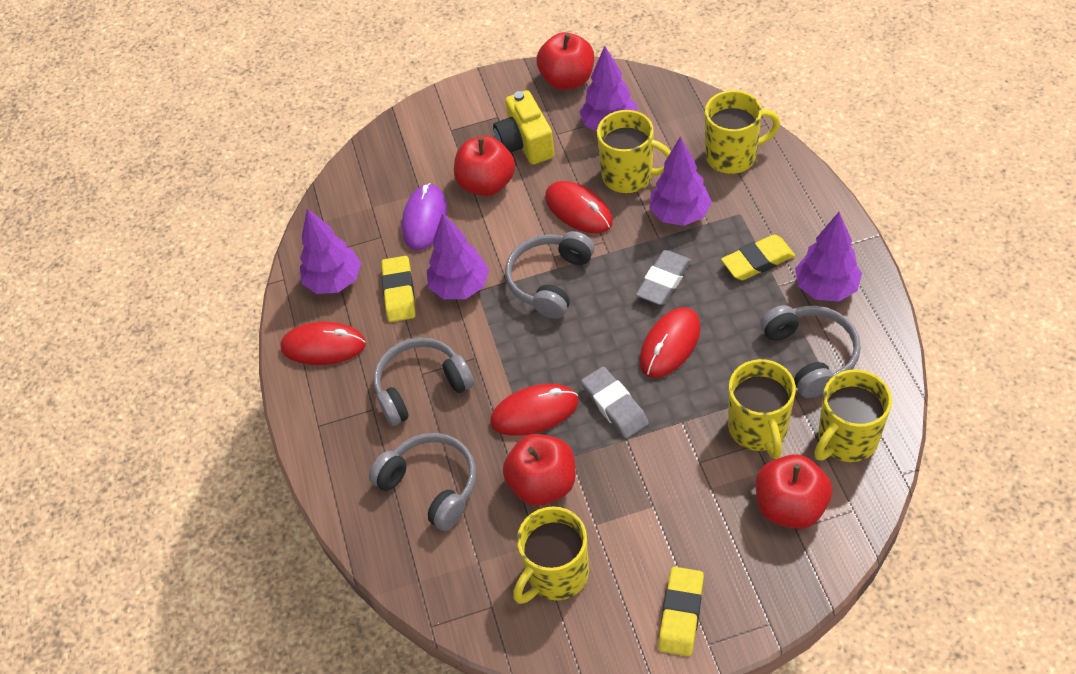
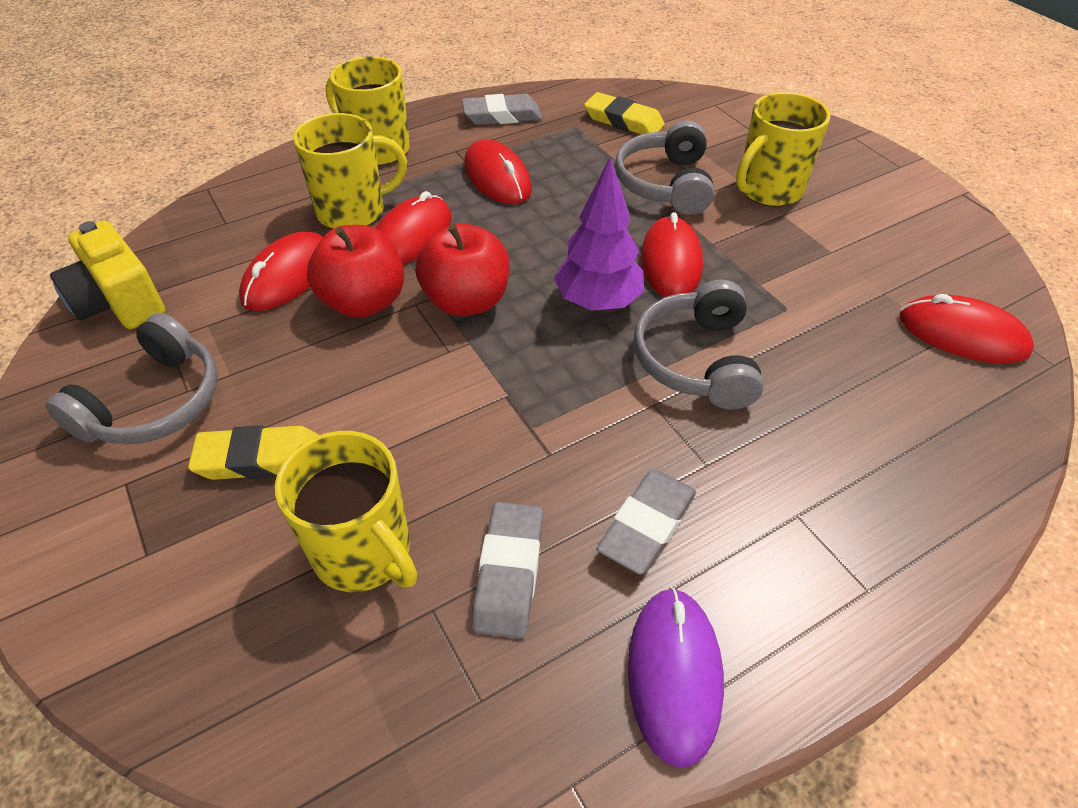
grey eraser: [581,366,649,439] [636,250,691,305] = 2 -> [462,94,542,125] [472,502,543,639] [596,470,696,575] = 3
grey headphones: [369,433,476,531] [373,337,474,426] [505,231,595,319] [760,305,861,398] = 4 -> [45,313,218,445] [615,120,715,215] [633,279,764,410] = 3
purple tree: [300,209,361,294] [427,213,489,299] [579,46,638,131] [650,137,712,226] [795,212,862,302] = 5 -> [554,157,644,311] = 1
red apple: [454,136,515,196] [503,434,575,506] [536,32,594,90] [756,454,832,529] = 4 -> [307,225,404,318] [416,223,510,316] = 2
red mouse: [280,322,366,365] [490,384,579,436] [545,181,613,233] [639,307,701,378] = 4 -> [239,232,323,311] [375,191,451,265] [464,139,532,204] [641,212,703,297] [900,294,1034,364] = 5
yellow eraser: [381,256,415,322] [658,567,704,656] [721,235,795,280] = 3 -> [188,425,319,480] [584,92,665,134] = 2
yellow mug: [513,507,589,604] [597,110,671,193] [705,90,780,174] [728,359,796,459] [814,369,892,462] = 5 -> [275,431,417,592] [293,113,407,229] [325,56,410,166] [736,92,830,207] = 4

